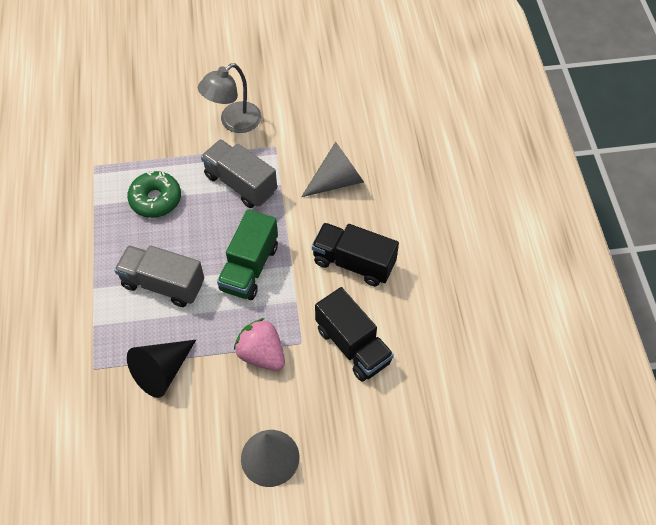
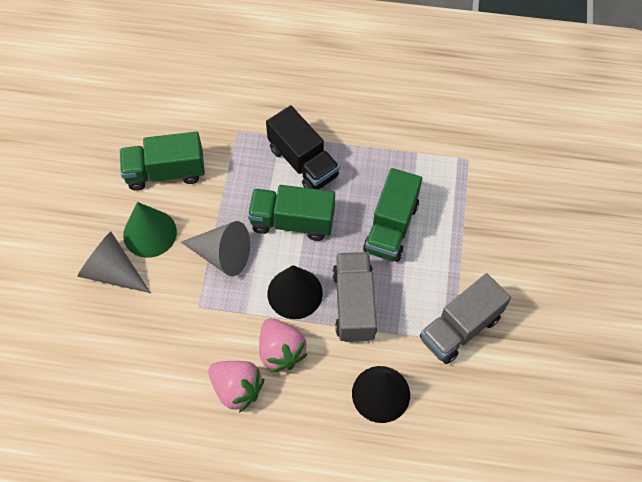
black cone: [127,340,196,398] = 1 -> [268,265,323,319] [352,366,410,423] = 2
black truck: [312,223,399,286] [315,287,394,381] = 2 -> [266,105,340,189] = 1
green cone: none = 0 -> [123,202,177,258] = 1
green donut: [127,171,181,218] = 1 -> none = 0
green truck: [217,209,278,300] = 1 -> [120,132,205,191] [248,185,335,241] [363,168,422,262] = 3
grey lamp: [198,63,262,133] = 1 -> none = 0
pink strawberry: [234,318,285,371] = 1 -> [208,361,264,413] [259,318,308,372] = 2

